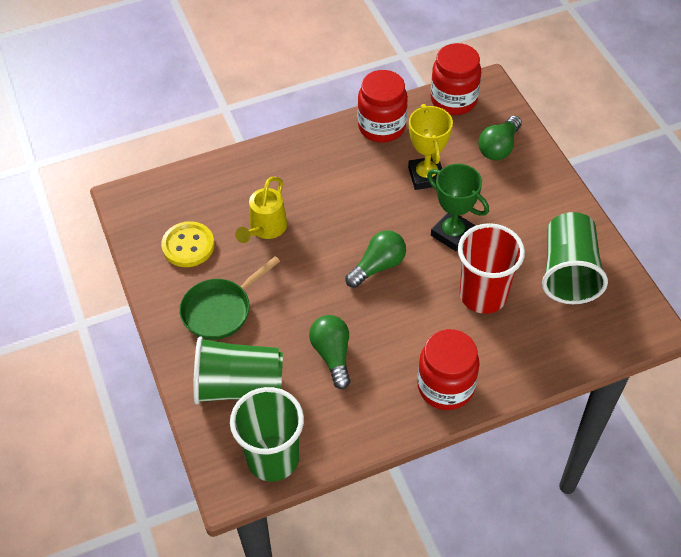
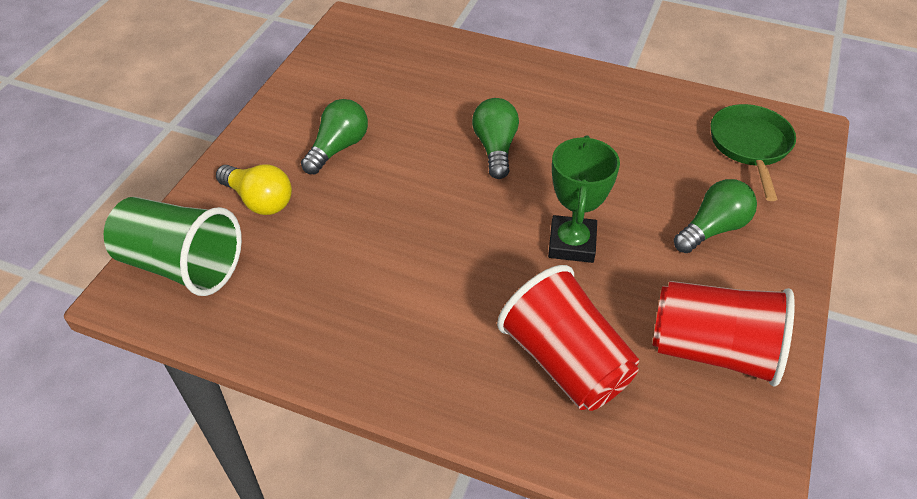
green cup: [193,336,283,404] [230,387,304,482] [542,212,608,304] = 3 -> [104,197,242,296] = 1
red cup: [458,223,525,314] = 1 -> [497,265,639,411] [653,281,795,387] = 2
red jar: [358,70,408,143] [417,329,480,410] [431,43,481,115] = 3 -> none = 0
yellow button: [161,221,214,267] = 1 -> none = 0
yellow light bulb: none = 0 -> [216,164,292,215] = 1
yellow trophy: [408,104,453,190] = 1 -> none = 0
yellow watering can: [235,177,287,243] = 1 -> none = 0

